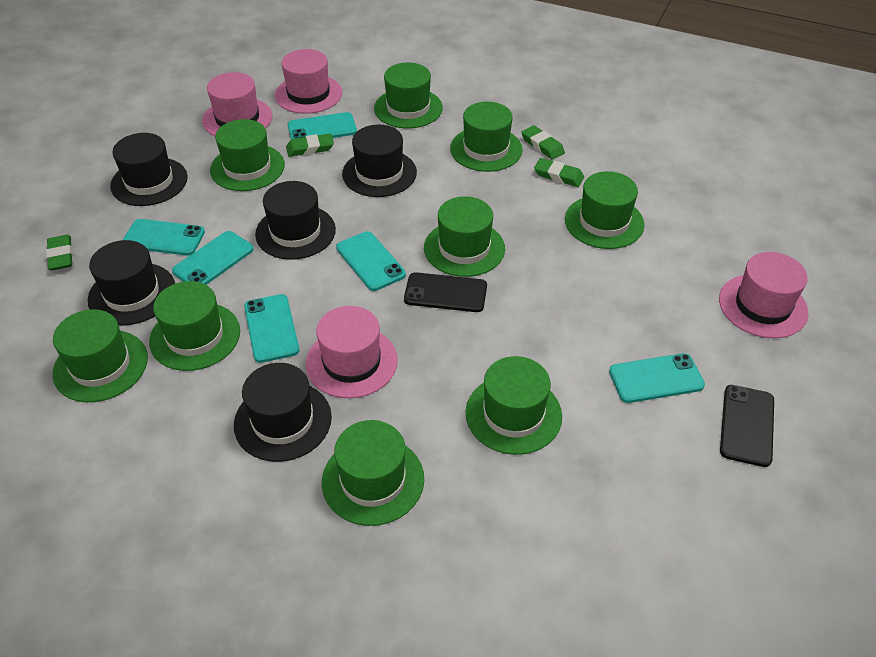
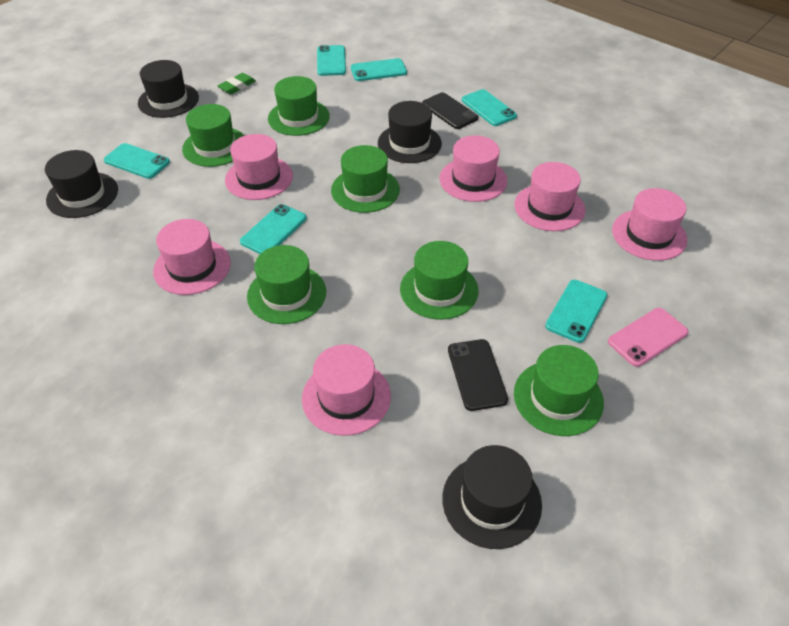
black hat: [88,240,175,325] [110,133,188,206] [234,363,332,462] [255,181,336,260] [342,125,417,197] = 5 -> [45,150,118,218] [138,60,199,118] [378,101,442,163] [442,445,542,549] = 4
green eraser: [46,235,73,271] [286,133,334,157] [521,125,565,160] [534,158,584,187] = 4 -> [218,73,256,94] = 1
green hat: [52,309,148,402] [149,281,240,371] [210,119,285,191] [322,420,424,526] [374,63,443,128] [424,196,505,277] [450,102,523,172] [465,356,562,455] [565,171,645,249] = 9 -> [182,104,244,167] [247,245,326,324] [268,76,330,136] [331,145,400,213] [400,241,479,320] [514,345,604,436] = 6
pink hat: [202,72,273,136] [275,49,342,114] [306,306,398,398] [719,252,808,338] = 4 -> [153,219,231,295] [225,134,293,200] [302,344,391,436] [440,135,507,202] [514,162,586,231] [612,188,687,261] = 6
pink phone: none = 0 -> [608,308,689,367] = 1

